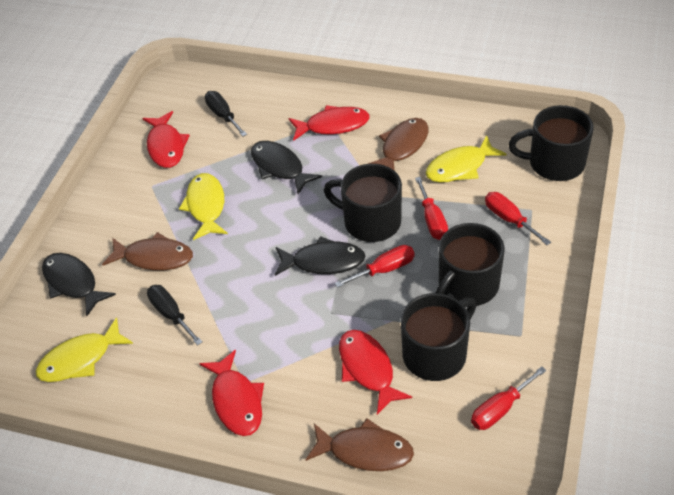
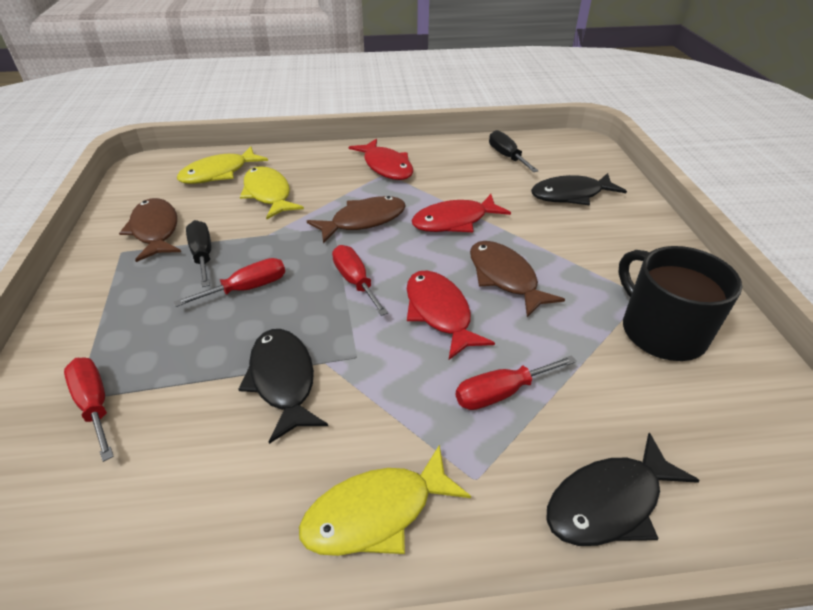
black mug: [324,164,402,242] [401,293,476,381] [435,223,505,306] [508,105,593,181] = 4 -> [618,246,742,361] = 1
red fish: [142,111,190,168] [199,350,264,436] [289,105,370,141] [339,330,412,415] = 4 -> [349,139,413,180] [407,270,495,360] [411,194,511,232] = 3

